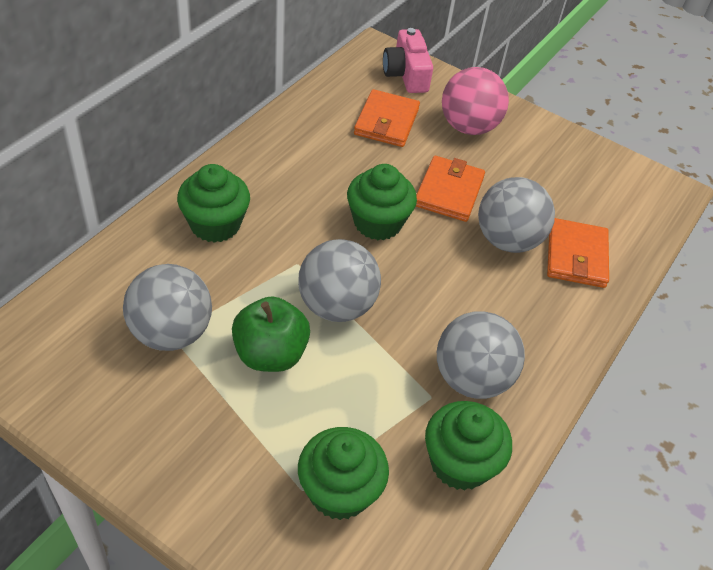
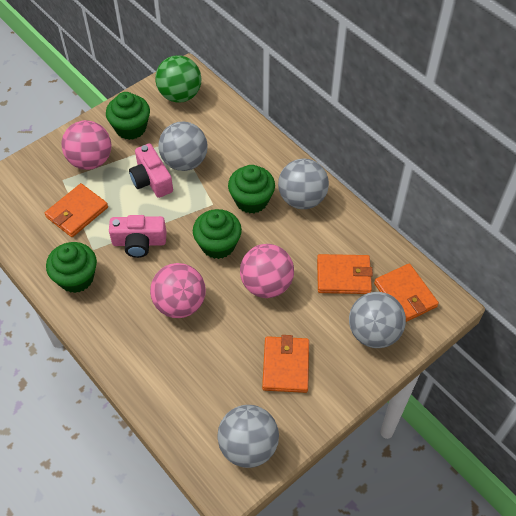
green apple: [232,296,310,372] = 1 -> none = 0
green ball: none = 0 -> [155,55,201,103] = 1
orange wallet: [354,89,420,147] [416,156,485,222] [547,218,609,288] = 3 -> [45,183,108,237] [262,335,309,393] [317,254,373,294] [374,263,439,322] = 4
pink ball: [442,67,509,135] = 1 -> [61,120,111,170] [150,263,206,318] [240,244,294,298] = 3
pink camera: [383,28,433,93] = 1 -> [109,215,167,258] [129,143,173,198] = 2

